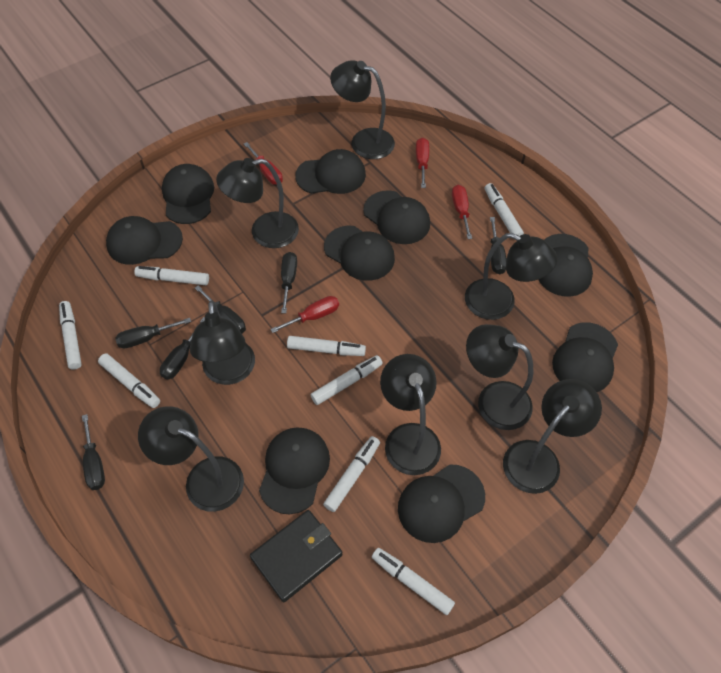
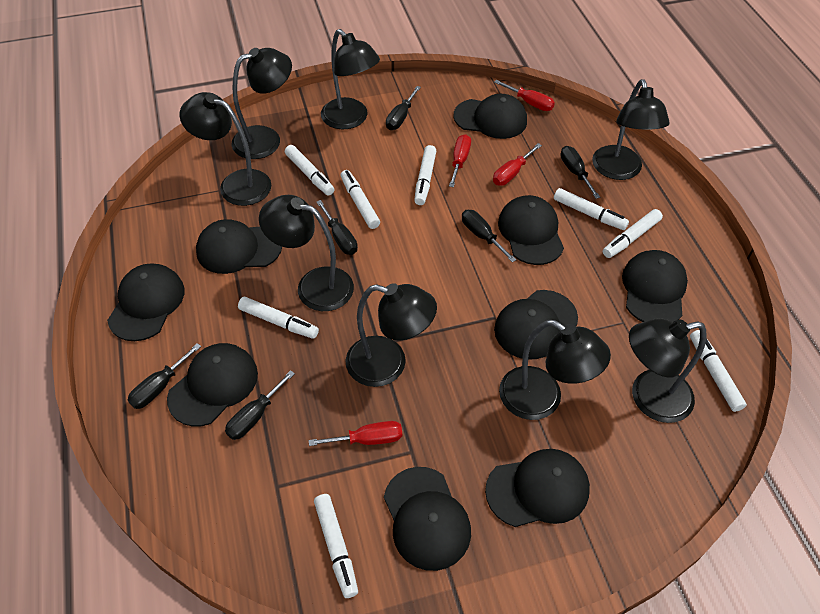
black wallet: [250,510,343,602] = 1 -> none = 0

